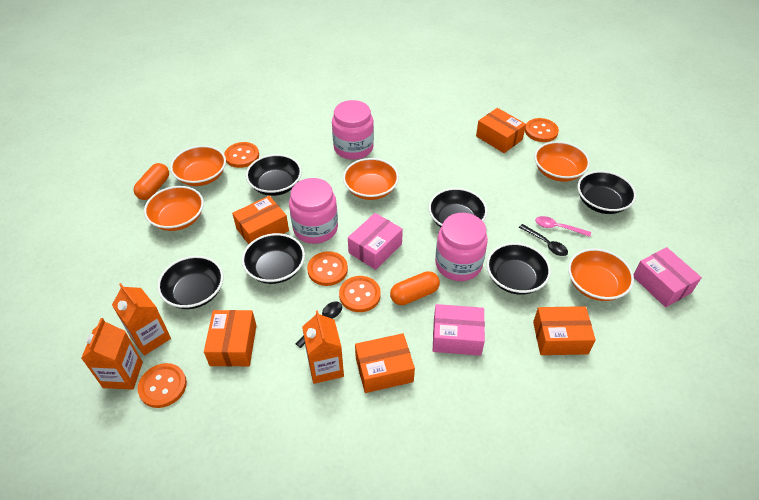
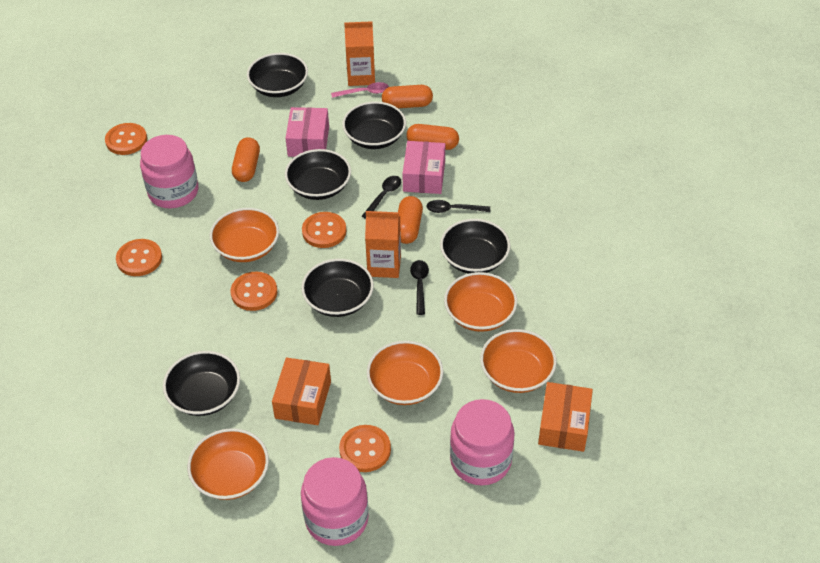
black spoon: [296,302,342,348] [519,224,568,256] = 2 -> [362,176,401,219] [410,260,429,315] [427,200,490,213] = 3
orange box: [204,310,257,367] [232,196,289,244] [355,333,415,393] [476,108,526,153] [533,306,596,355] = 5 -> [272,357,331,425] [538,382,593,452] = 2
orange capsule: [134,163,169,200] [390,271,440,305] = 2 -> [232,137,260,182] [382,85,433,108] [398,196,423,244] [407,124,459,150] = 4
orange carton: [81,318,143,390] [112,283,171,356] [302,310,344,384] = 3 -> [344,21,375,86] [365,211,401,278] = 2
pink box: [348,213,403,270] [433,304,485,356] [633,247,702,307] = 3 -> [286,107,329,157] [402,141,445,194] = 2

